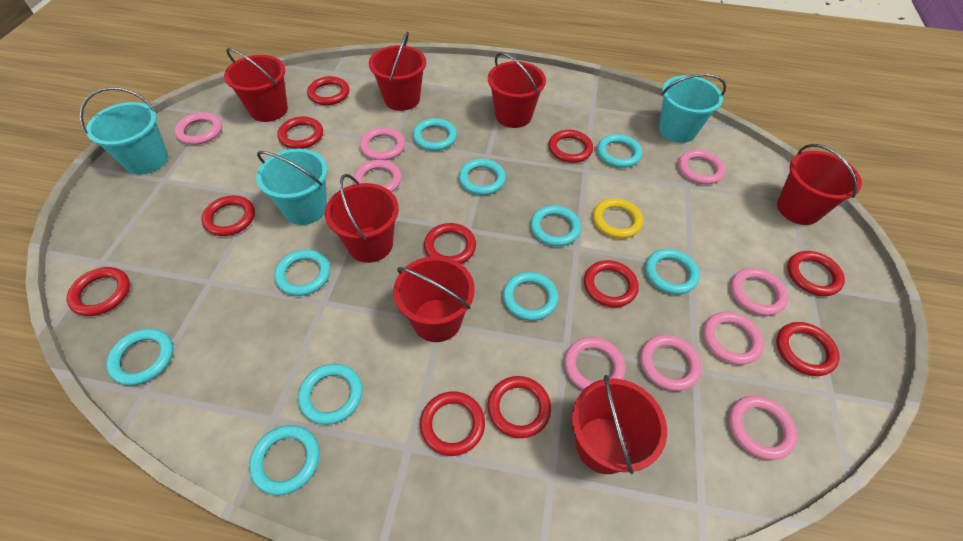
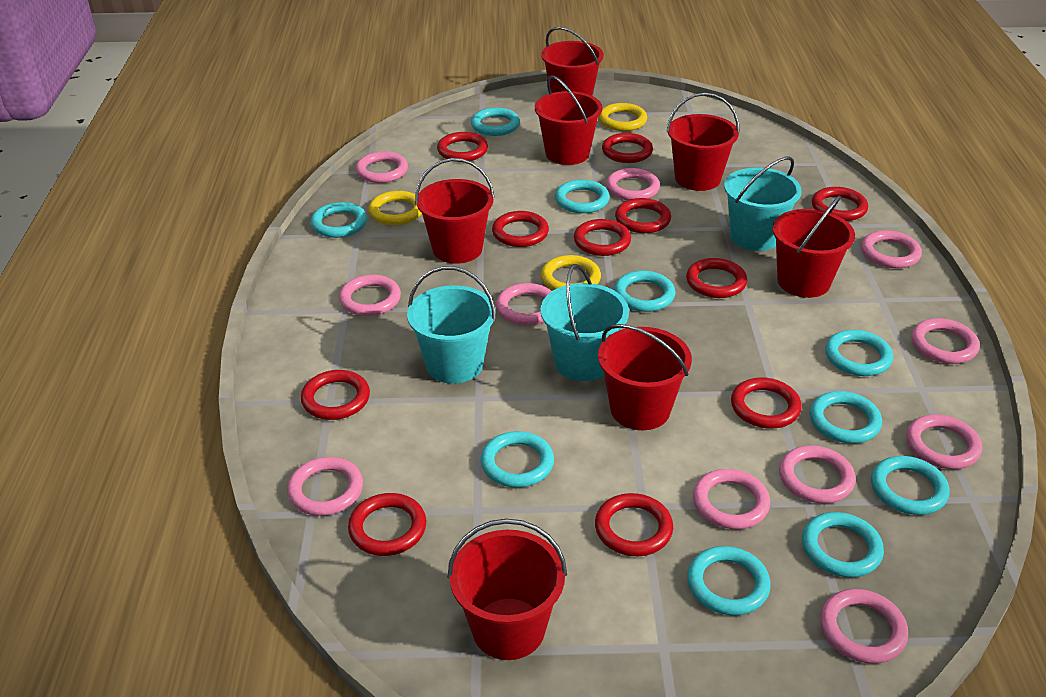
pink ring: [175,112,222,145] [354,160,402,192] [360,127,405,160] [564,337,625,390] [640,335,702,391] [678,150,725,184] [703,312,764,365] [729,396,797,460] [731,268,788,316] = 9 -> [287,457,363,516] [339,275,401,316] [356,151,408,183] [496,283,552,325] [606,168,660,200] [693,469,770,529] [779,445,856,504] [820,589,908,664] [861,230,922,268] [906,414,982,469] [911,318,980,364] = 11
yellow ring: [593,198,643,238] = 1 -> [369,191,422,225] [541,255,601,291] [598,103,647,131] = 3

